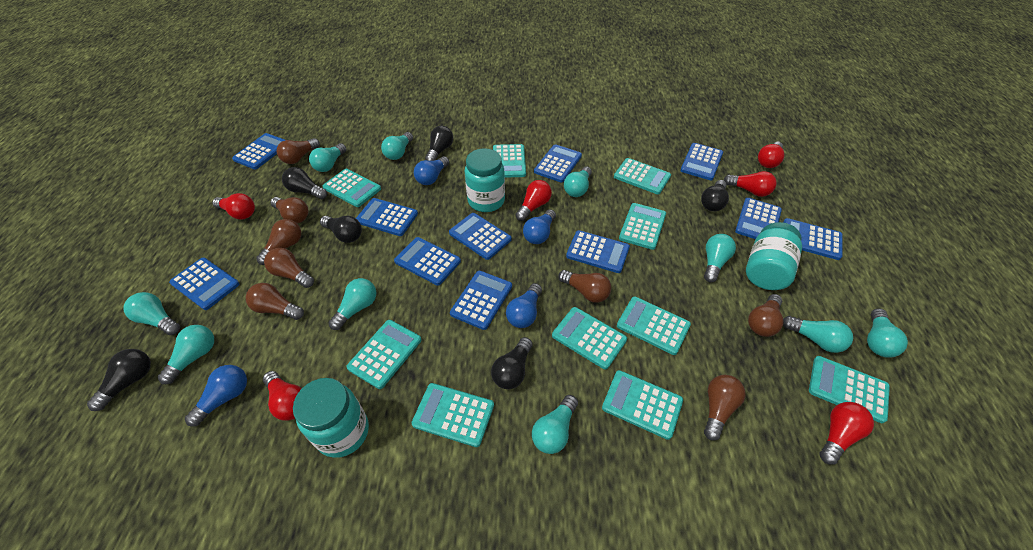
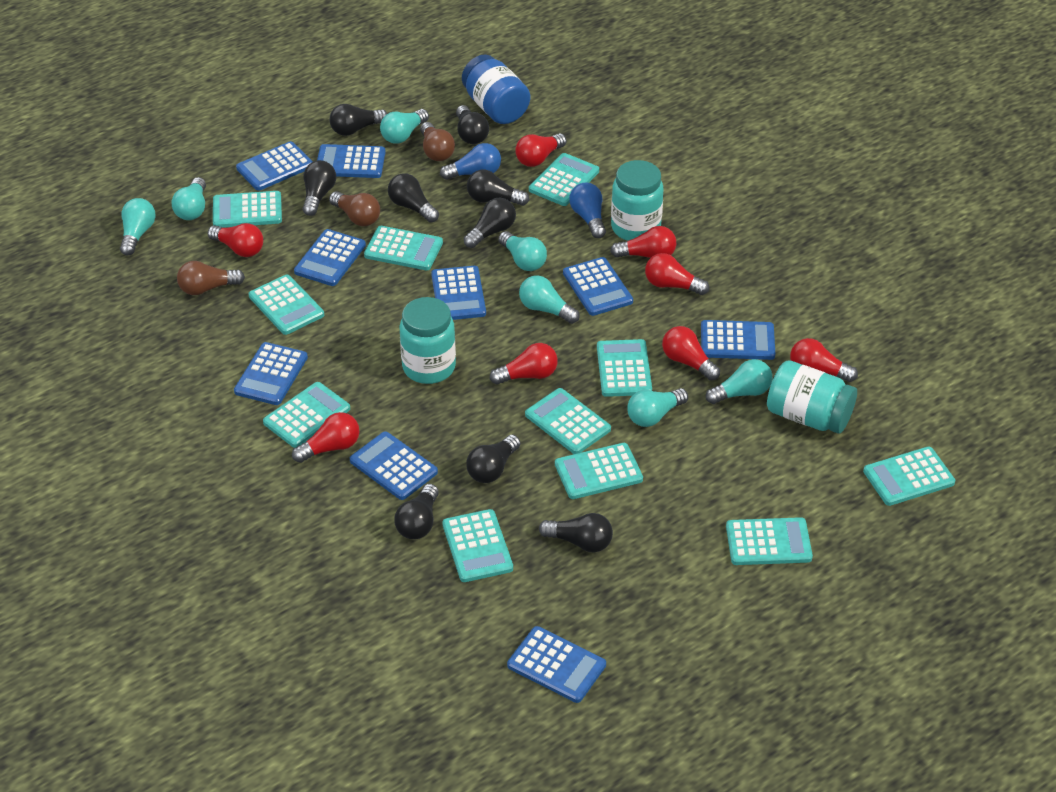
black light bulb: [87,349,151,411] [282,167,327,199] [320,216,362,243] [425,125,453,161] [491,337,533,389] [701,180,729,211] = 6 -> [303,160,336,216] [329,104,387,136] [388,173,439,223] [394,484,439,539] [456,105,489,144] [464,198,516,248] [466,435,520,483] [467,170,530,206] [539,513,613,552] = 9
blue calculator: [169,258,240,310] [232,133,285,169] [356,198,418,236] [394,237,461,286] [449,213,512,260] [450,271,512,330] [534,144,582,182] [566,230,630,273] [680,143,723,180] [735,198,782,239] [783,218,843,260] = 11 -> [234,342,308,405] [236,141,313,191] [294,229,366,286] [317,144,386,178] [350,431,438,500] [431,266,486,320] [507,626,606,703] [563,257,633,316] [701,320,775,360] = 9
blue jar: none = 0 -> [462,54,530,124] = 1
blue light bulb: [185,365,247,427] [414,156,449,185] [506,283,542,328] [523,209,556,244] = 4 -> [440,143,501,180] [569,183,606,238] = 2
brown light bulb: [246,283,304,320] [256,219,301,265] [264,248,314,288] [270,197,308,223] [277,138,320,164] [558,270,611,303] [704,375,746,441] [748,294,784,337] = 8 -> [177,261,245,295] [329,191,380,226] [420,122,455,161] = 3
red light bulb: [212,193,255,220] [263,371,302,421] [516,180,552,221] [724,171,777,197] [758,142,784,168] [819,402,874,465] = 6 -> [207,223,263,257] [292,412,360,463] [490,343,558,385] [515,133,566,167] [610,226,676,258] [645,253,709,295] [662,326,720,381] [790,338,858,382] = 8
turquoise calculator: [323,169,381,207] [346,320,422,389] [412,383,494,447] [493,144,526,178] [552,307,627,370] [602,370,683,440] [614,158,671,194] [617,296,691,355] [619,203,666,250] [809,356,890,423] = 10 -> [213,191,282,228] [249,274,324,335] [263,382,350,448] [364,226,443,270] [442,509,513,582] [525,388,611,454] [529,153,599,206] [555,443,643,499] [597,339,652,397] [726,517,813,565] [863,446,955,506] = 11
turquoise light bulb: [124,292,180,335] [158,325,214,384] [309,143,346,172] [328,278,376,330] [381,132,413,160] [532,395,578,454] [564,167,592,197] [704,234,736,282] [783,316,853,353] [867,308,908,358] = 10 -> [120,198,156,255] [172,177,206,220] [380,109,429,144] [498,231,547,271] [519,275,580,324] [627,388,688,427] [706,359,773,404] = 7

